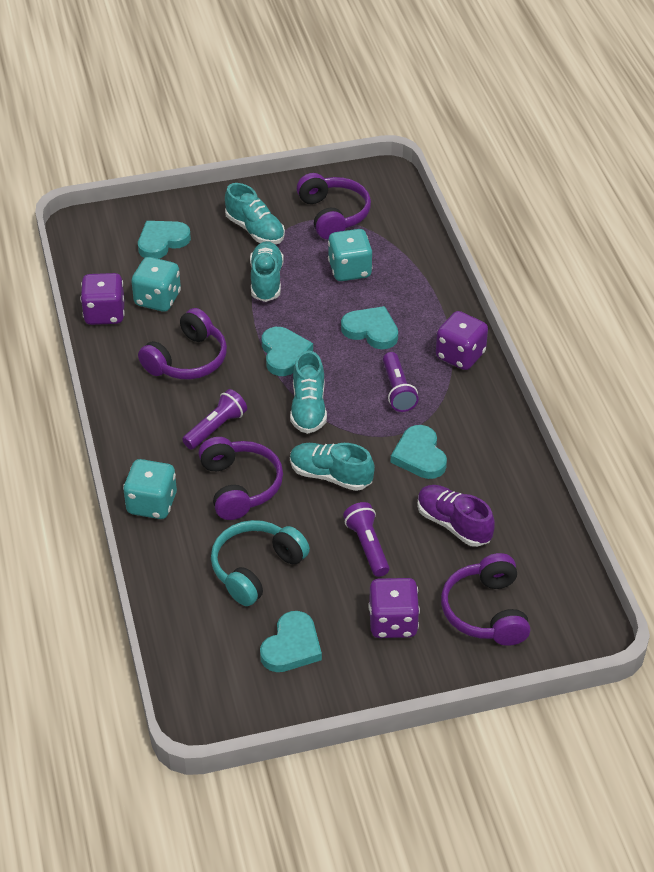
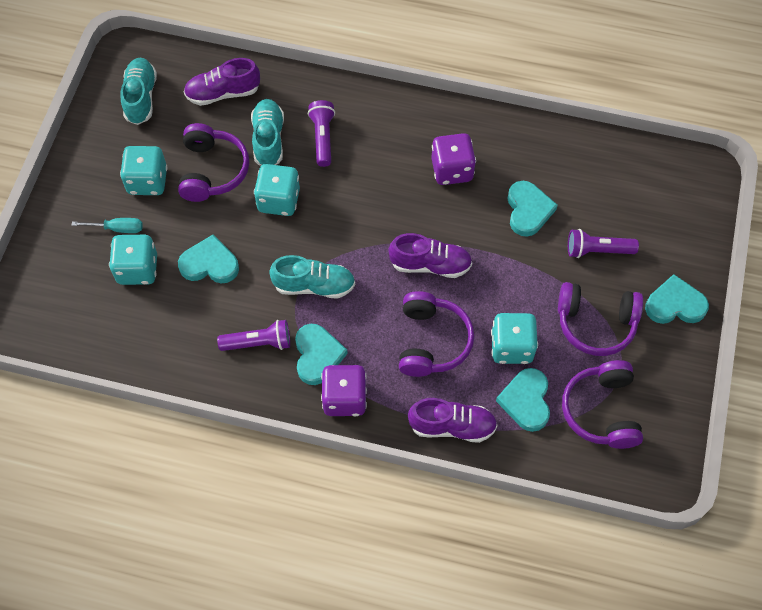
purple dice: [80,273,125,325] [368,578,420,638] [436,311,488,370] = 3 -> [321,365,367,417] [432,133,476,185] = 2
purple shoe: [417,485,495,547] = 1 -> [184,58,260,106] [388,233,472,278] [408,398,498,443] = 3
turquoise dice: [123,459,177,519] [131,257,181,312] [328,229,372,281] = 3 -> [109,235,157,285] [120,146,168,195] [254,164,300,216] [491,313,538,364] = 4
turquoise headphones: [211,520,310,606] = 1 -> none = 0
turquoise screwdriver: none = 0 -> [72,218,143,233] = 1
turquoise shoe: [225,183,285,244] [250,241,284,302] [290,351,327,434] [290,443,375,491] = 4 -> [121,58,157,125] [251,99,284,166] [269,255,355,298] = 3

